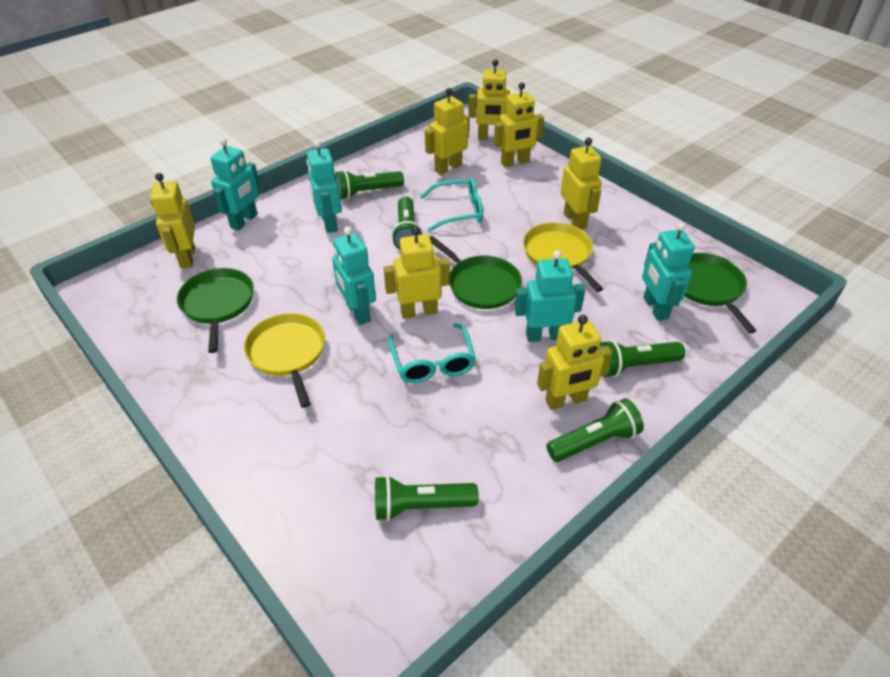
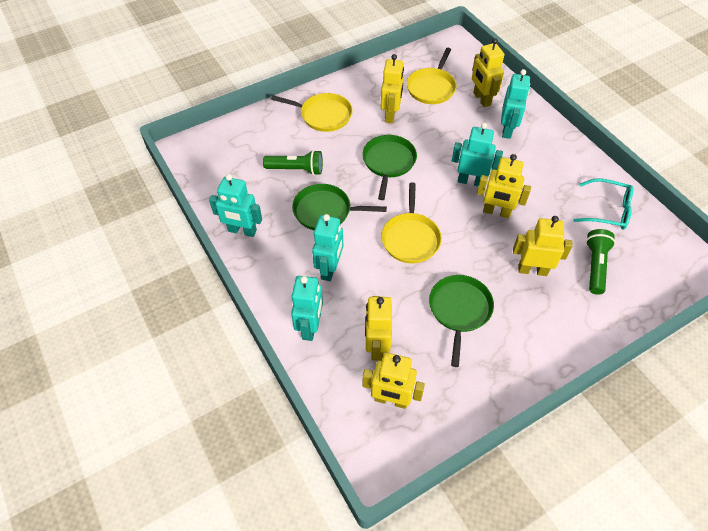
green flashlight: [335,170,404,199] [375,475,479,521] [392,197,423,250] [546,398,644,462] [599,340,685,377] = 5 -> [263,150,323,175] [586,229,615,295] = 2
turquoise glasses: [388,323,476,383] [420,178,483,232] = 2 -> [574,178,633,230] = 1
yellow pan: [244,313,325,408] [523,222,603,292] = 2 -> [271,93,353,132] [381,182,442,263] [407,48,457,104] = 3
yellow robot: [150,173,195,268] [384,226,450,319] [425,88,469,175] [468,59,510,140] [494,83,544,168] [537,315,612,410] [560,138,602,230] = 7 -> [362,353,425,409] [365,296,392,361] [381,54,404,123] [472,38,504,107] [477,154,531,218] [513,216,573,276] = 6

